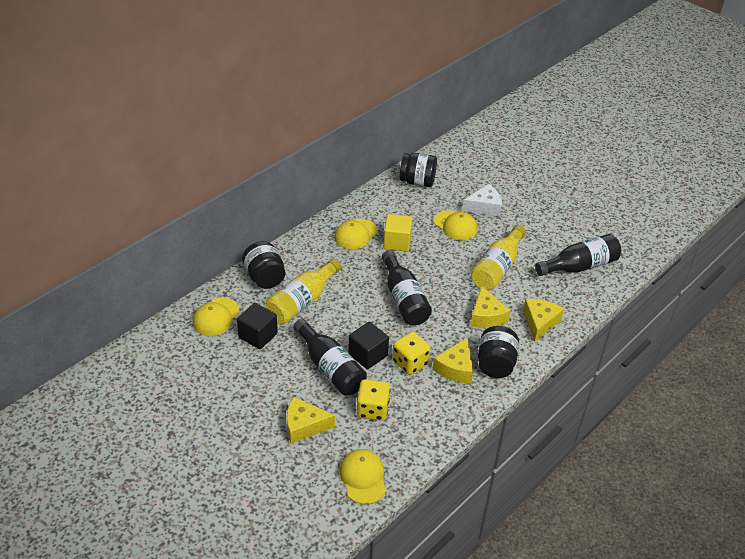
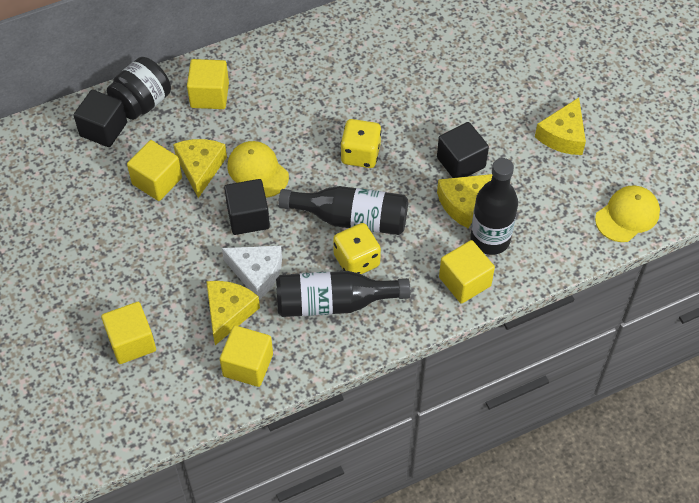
black cube: [237,303,278,349] [348,322,389,370] = 2 -> [73,90,127,147] [224,179,270,235] [437,122,489,178] = 3
black jar: [242,241,285,289] [400,153,437,187] [478,326,519,378] = 3 -> [107,57,171,120] = 1
yellow bottle: [266,259,341,324] [471,225,526,290] = 2 -> none = 0
yellow cap: [193,297,239,336] [334,219,378,250] [339,449,386,504] [434,210,478,241] = 4 -> [228,141,289,198] [595,185,660,242] = 2
yellow cube: [383,214,413,252] = 1 -> [101,302,156,364] [127,140,182,201] [187,59,229,109] [220,325,273,387] [439,240,495,304] = 5

